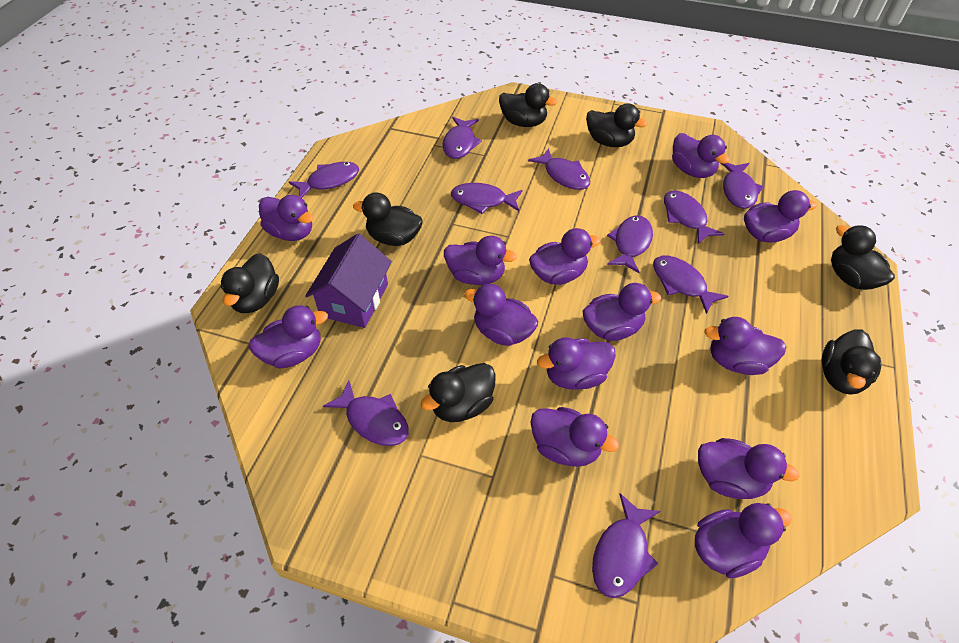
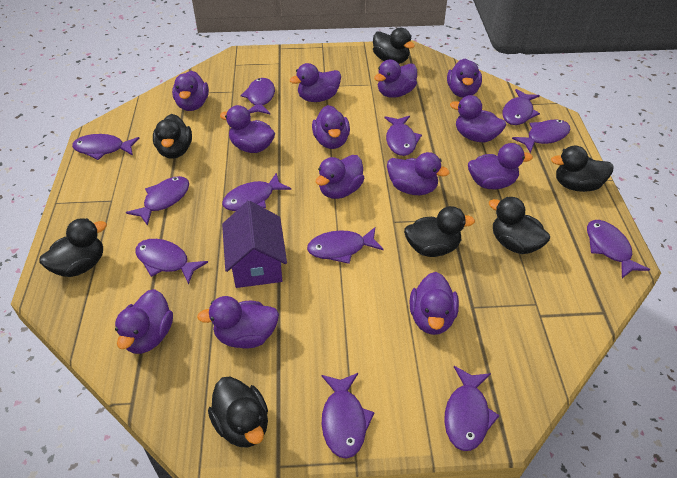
purple fish: [289,162,359,198] [323,380,409,446] [442,117,482,159] [451,183,523,214] [528,148,590,190] [592,493,660,598] [607,216,653,273] [653,256,729,314] [664,190,724,244] [721,163,764,209] = 10 -> [72,134,140,160] [126,176,189,226] [135,239,208,285] [222,173,291,211] [240,78,275,114] [307,227,384,264] [321,373,375,459] [384,116,422,156] [444,366,500,451] [502,89,540,125] [512,120,571,153] [587,220,650,278] = 12

